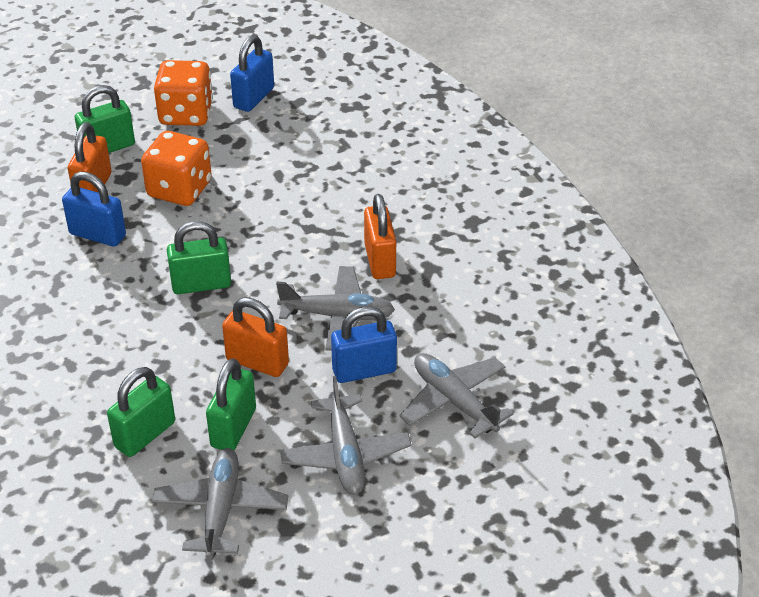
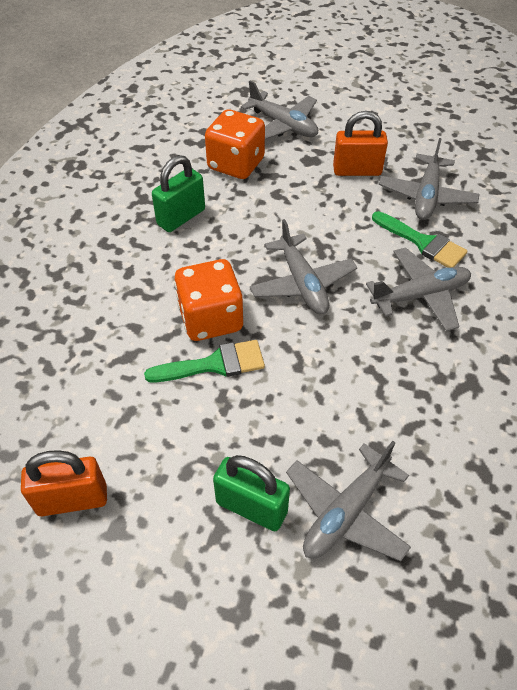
blue padlock: [62,172,126,247] [230,35,274,112] [331,306,397,383] = 3 -> none = 0
green brush: none = 0 -> [144,340,265,382] [372,211,468,268] = 2
green padlock: [75,85,135,153] [107,367,175,457] [167,221,231,294] [206,358,256,450] = 4 -> [152,155,205,232] [213,455,290,531] = 2
grey plane: [152,448,288,559] [276,266,395,351] [280,376,411,495] [399,353,514,439] = 4 -> [241,80,318,140] [250,219,357,315] [286,441,411,562] [366,247,471,331] [379,138,480,220] = 5
orange padlock: [68,122,111,193] [222,297,289,377] [364,194,396,279] = 3 -> [21,450,107,516] [333,111,388,176] = 2

